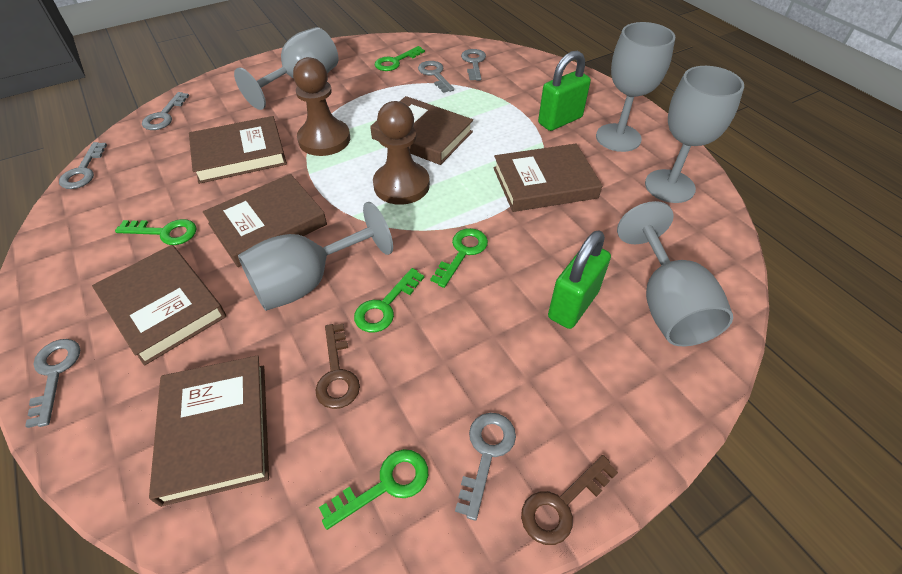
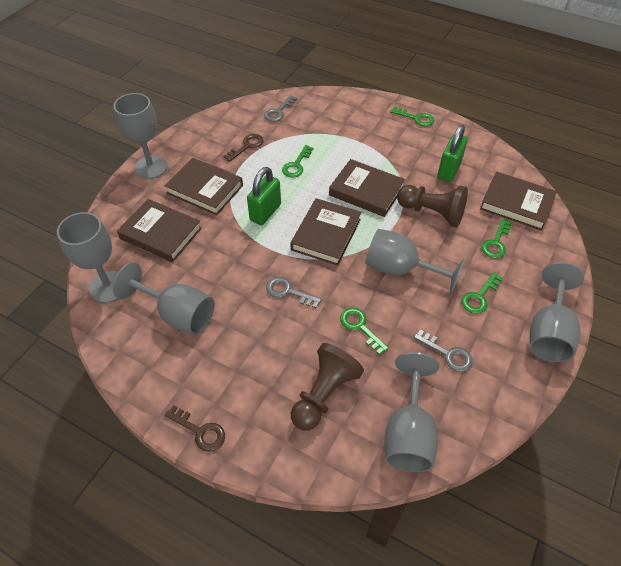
brown book: [92,245,226,366] [149,355,269,507] [189,116,287,184] [203,174,327,267] [370,96,473,165] [493,144,602,212] = 6 -> [117,199,202,262] [165,158,243,215] [290,198,361,266] [329,159,405,217] [480,171,557,231] = 5
grey goblet: [234,27,338,110] [238,202,393,311] [596,22,675,152] [617,201,733,346] [645,66,744,203] = 5 -> [57,212,119,303] [113,262,215,335] [114,93,167,179] [365,229,465,295] [384,352,439,472] [529,262,584,362] = 6
grey key: [25,339,80,428] [59,142,107,189] [142,92,189,130] [418,61,454,93] [455,413,516,521] [461,49,486,81] = 6 -> [264,95,297,122] [266,277,322,308] [414,329,473,372] = 3

